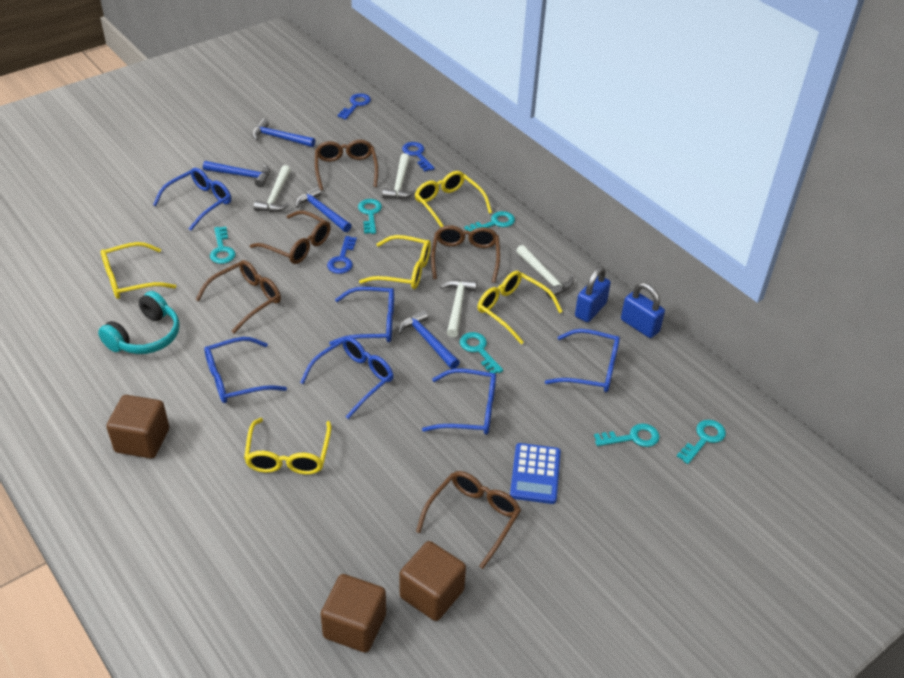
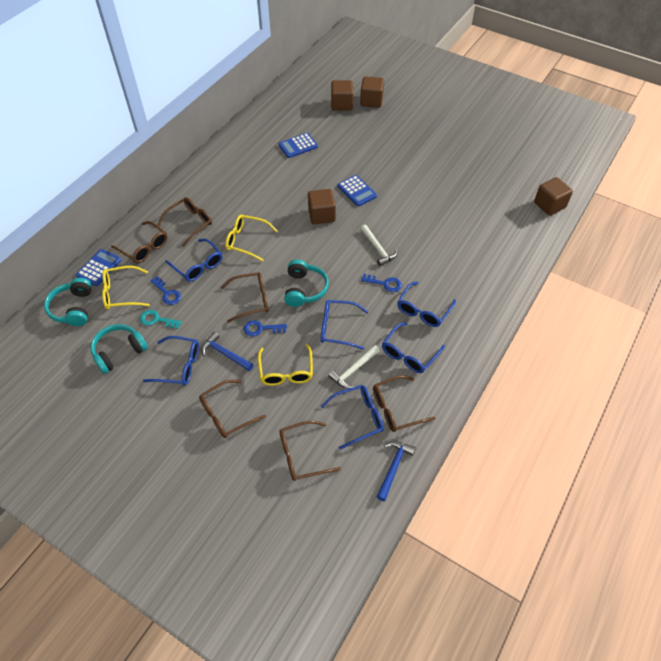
blue calculator: [510,443,561,504] = 1 -> [76,249,122,286] [278,133,318,158] [337,175,377,206] = 3
blue hammer: [203,161,270,188] [252,119,315,147] [295,187,352,232] [398,310,460,369] = 4 -> [201,332,254,371] [377,441,416,501] = 2
blue padlock: [575,266,611,322] [621,283,665,338] = 2 -> none = 0
brown cube: [106,395,169,459] [321,574,386,653] [400,541,466,621] = 3 -> [308,189,336,224] [331,80,353,110] [360,76,384,108] [534,177,573,216] = 4
brown glasses: [196,260,281,334] [250,210,331,264] [315,140,378,190] [416,471,521,569] [431,225,500,283] = 5 -> [111,221,168,263] [157,197,212,247] [199,380,266,438] [221,272,269,323] [279,421,341,481] [373,375,435,432] = 6
turquoise headphones: [98,291,180,354] = 1 -> [44,278,92,326] [90,324,148,374] [284,259,329,307] = 3
turquoise key: [210,226,236,264] [358,199,382,234] [460,332,503,374] [464,211,515,231] [594,423,660,447] [677,420,726,464] = 6 -> [140,310,182,329] = 1
white hammer: [254,165,291,212] [382,153,416,199] [440,279,477,337] [516,245,574,299] = 4 -> [328,345,380,389] [361,225,398,266] = 2
yellow glasses: [101,242,176,299] [244,418,332,475] [359,235,431,289] [415,171,492,227] [477,271,563,345] = 5 -> [102,266,150,309] [225,215,278,262] [258,344,313,386] = 3

